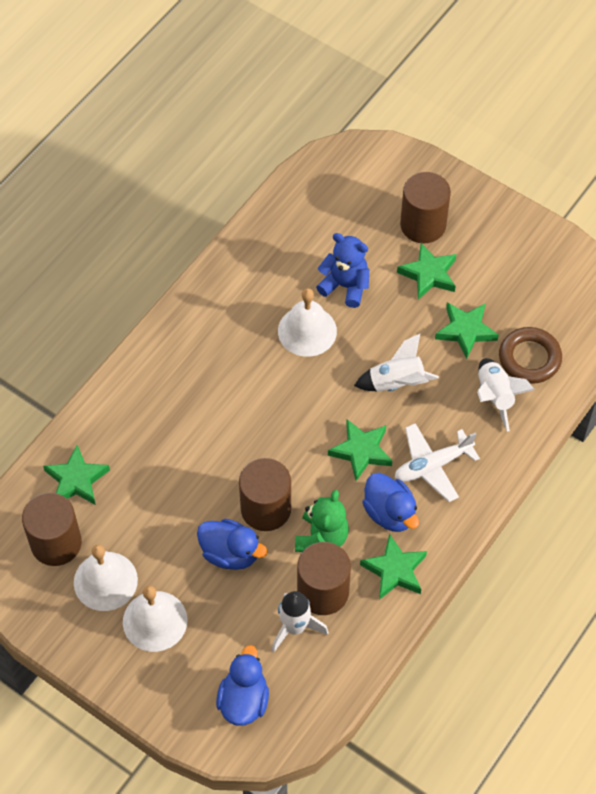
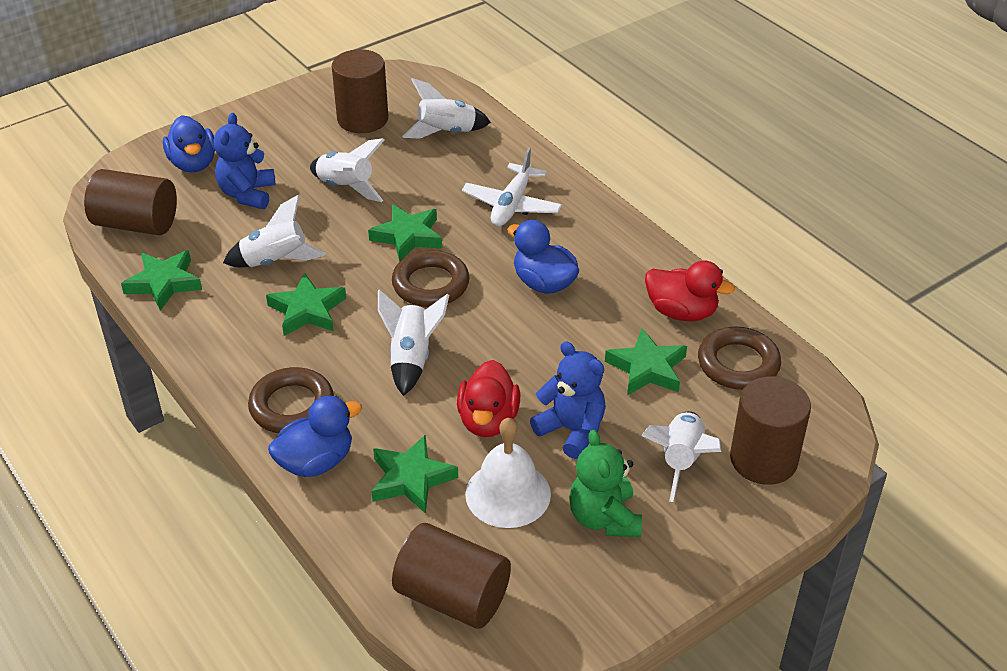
blue teddy bear: [316,233,369,308] = 1 -> [214,113,276,209] [530,341,606,459] = 2
brown ring: [499,327,562,384] = 1 -> [248,367,334,433] [392,250,469,307] [698,327,781,390] = 3
red duck: none = 0 -> [457,360,520,437] [645,260,735,321] = 2
white bell: [74,545,138,611] [123,586,188,652] [278,288,337,357] = 3 -> [465,418,551,528] = 1
white rocket: [272,591,328,652] [354,334,439,392] [477,358,535,432] = 3 -> [223,195,326,267] [310,138,385,202] [378,289,449,396] [402,78,491,139] [641,411,721,502] = 5

